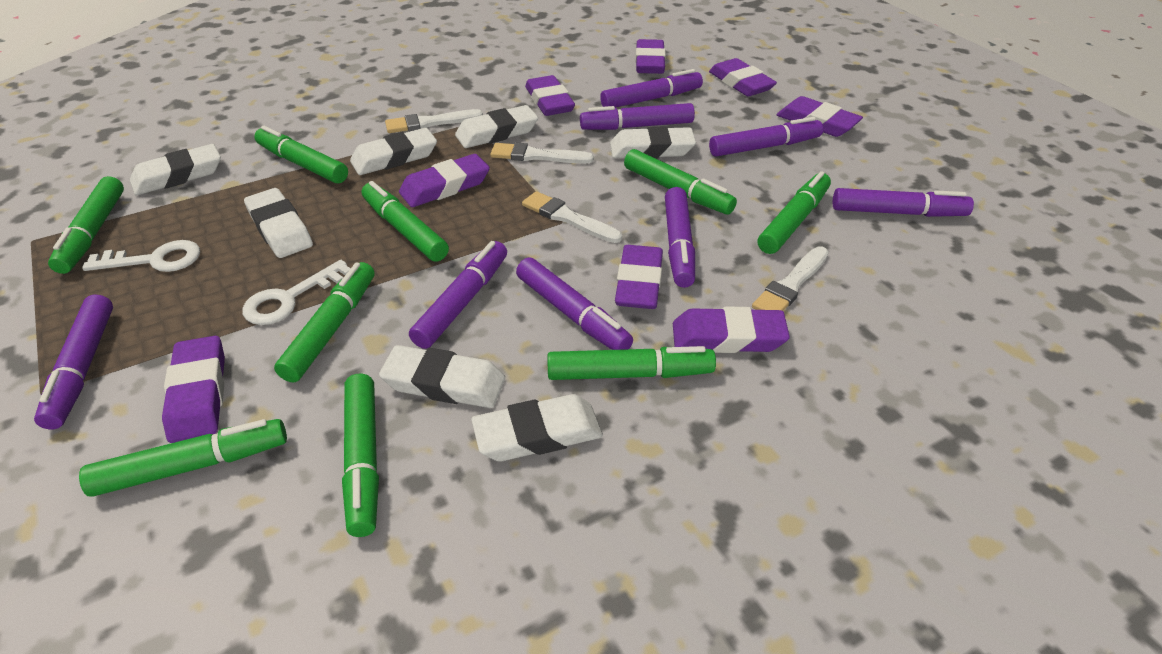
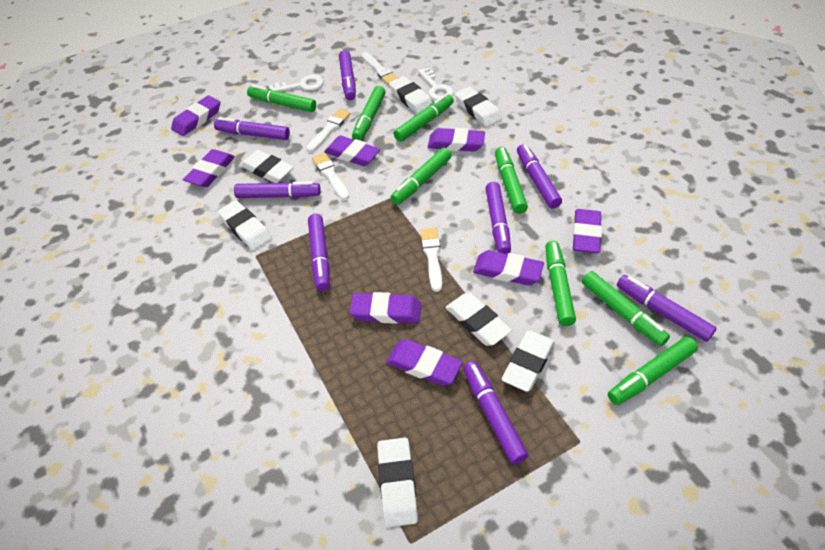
green marker: [48,176,124,274] [79,419,287,497] [254,126,348,184] [274,262,375,382] [342,374,379,537] [362,181,449,262] [547,346,716,380] [624,149,737,215] [758,171,831,254] = 9 -> [247,85,316,112] [352,86,386,141] [391,148,452,205] [394,94,454,142] [495,147,528,214] [545,241,576,326] [582,271,670,346] [608,337,698,405] = 8

